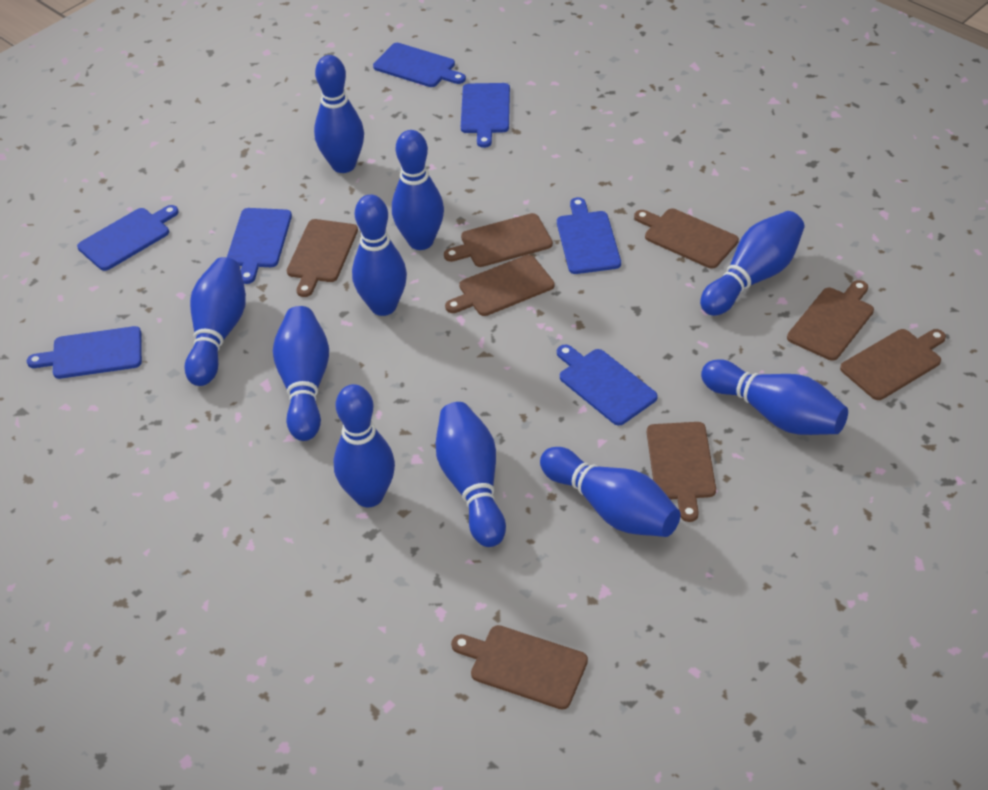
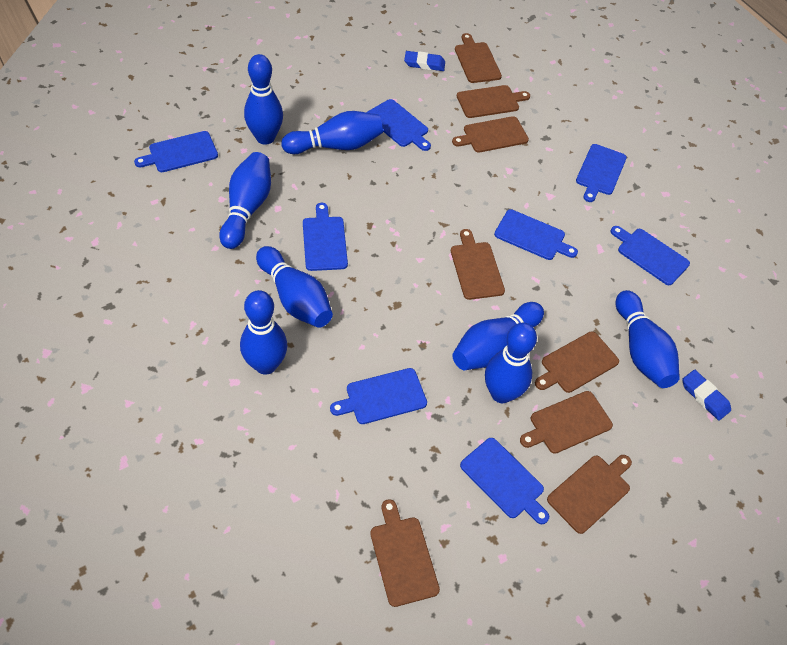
blue bowling pin: [185,257,246,386] [273,306,329,441] [314,55,364,173] [333,384,395,507] [352,195,407,316] [392,130,444,250] [436,402,506,547] [540,447,681,537] [700,211,804,316] [701,359,848,435] = 10 -> [219,152,271,249] [240,290,287,375] [244,54,283,145] [256,246,333,328] [281,111,383,154] [452,302,544,370] [485,323,537,403] [616,290,680,388] = 8
blue cutting board: [27,326,142,379] [77,205,179,271] [227,208,292,284] [373,43,466,87] [461,83,510,148] [557,197,621,274] [557,345,658,426] = 7 -> [134,131,218,172] [303,203,348,271] [330,368,427,424] [366,99,431,151] [460,438,549,525] [494,209,578,260] [576,144,627,202] [611,226,690,285] = 8
blue eraser: none = 0 -> [404,51,445,71] [682,370,731,420] = 2

